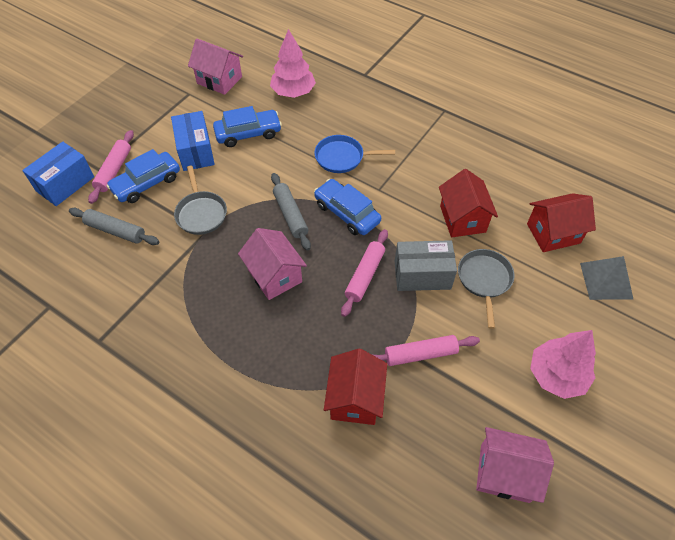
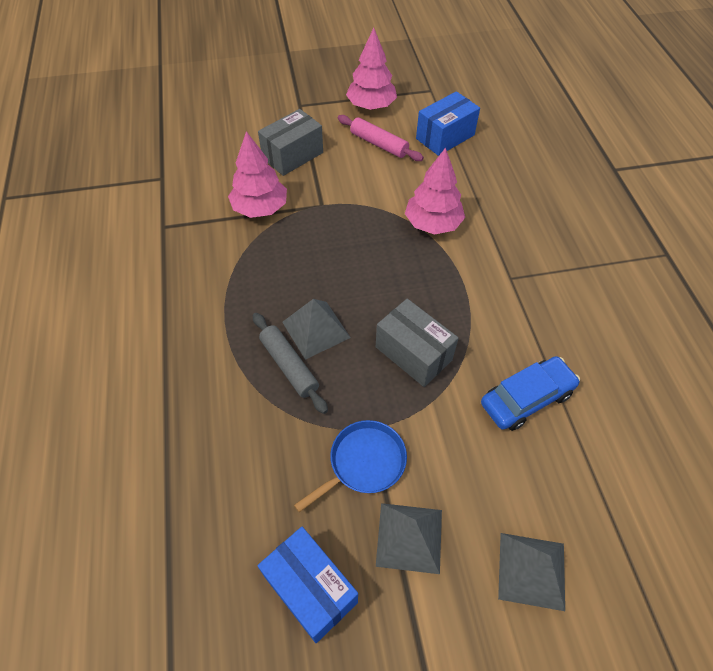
blue car: [106,149,180,203] [213,106,282,147] [314,179,381,235] = 3 -> [481,356,580,431] = 1
grey box: [395,240,457,291] = 1 -> [258,109,323,176] [376,299,459,387] = 2
grey pan: [174,166,227,235] [458,249,514,329] = 2 -> none = 0
grey pyramid: [580,256,634,300] = 1 -> [282,299,351,360] [376,503,442,574] [498,533,565,611] = 3
grey rolling pin: [69,208,159,245] [271,173,311,251] = 2 -> [253,313,328,414] = 1
pink house: [188,38,243,95] [238,228,307,300] [476,427,554,503] = 3 -> none = 0
pink rolling pin: [88,130,134,204] [341,229,388,317] [373,335,480,366] = 3 -> [338,115,424,161] = 1
pink tree: [270,29,316,98] [530,330,596,399] = 2 -> [228,131,287,218] [346,28,397,110] [405,147,465,235] = 3
red house: [324,349,387,425] [439,169,498,238] [527,193,596,252] = 3 -> none = 0

